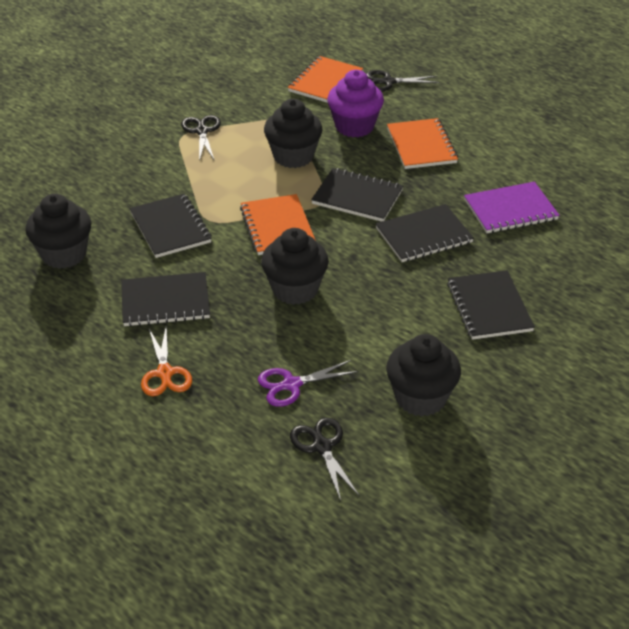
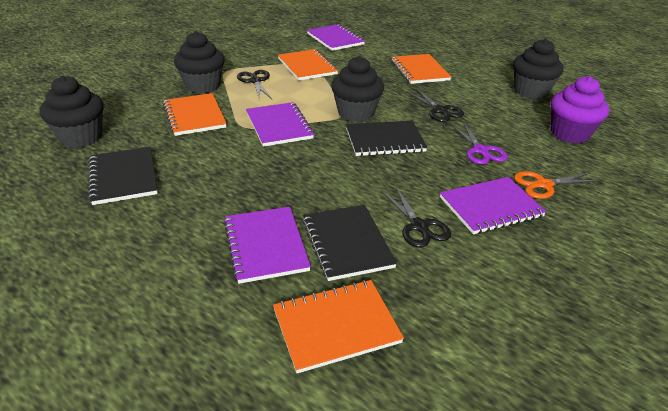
black notebook: [121,272,210,327] [130,194,212,258] [311,168,403,222] [376,204,474,262] [447,270,535,340] = 5 -> [88,147,158,205] [302,205,397,281] [346,121,428,156] = 3
orange notebook: [240,194,316,255] [288,56,363,103] [387,118,458,169] = 3 -> [163,93,227,136] [273,280,404,373] [278,49,338,81] [391,54,452,84] = 4
purple notebook: [464,182,560,233] = 1 -> [224,207,311,284] [246,102,314,147] [307,24,365,51] [440,177,547,235] = 4

